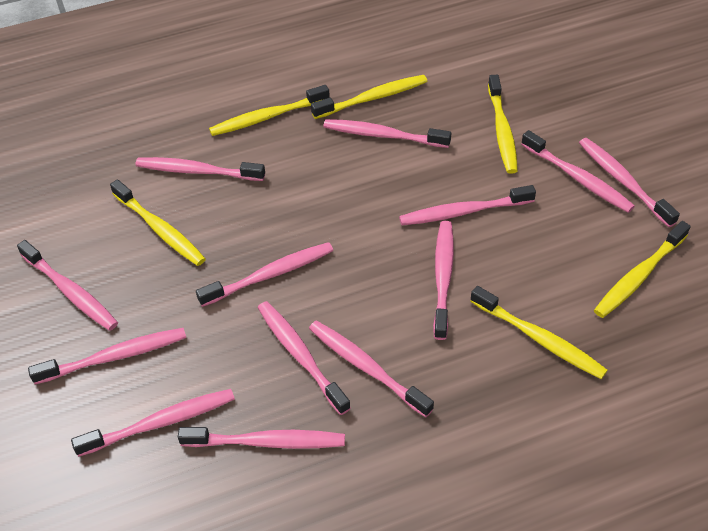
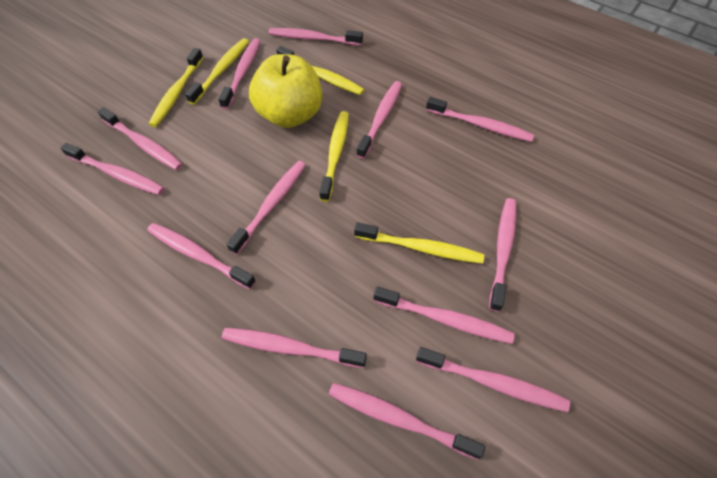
yellow apple: none = 0 -> [249,54,322,128] = 1
yellow toothbrush: [110,179,206,266] [209,85,330,136] [311,75,427,119] [470,286,608,379] [488,75,518,174] [594,221,691,318] = 6 -> [149,48,204,127] [185,38,249,105] [276,46,364,95] [319,111,349,202] [354,222,484,264] = 5

